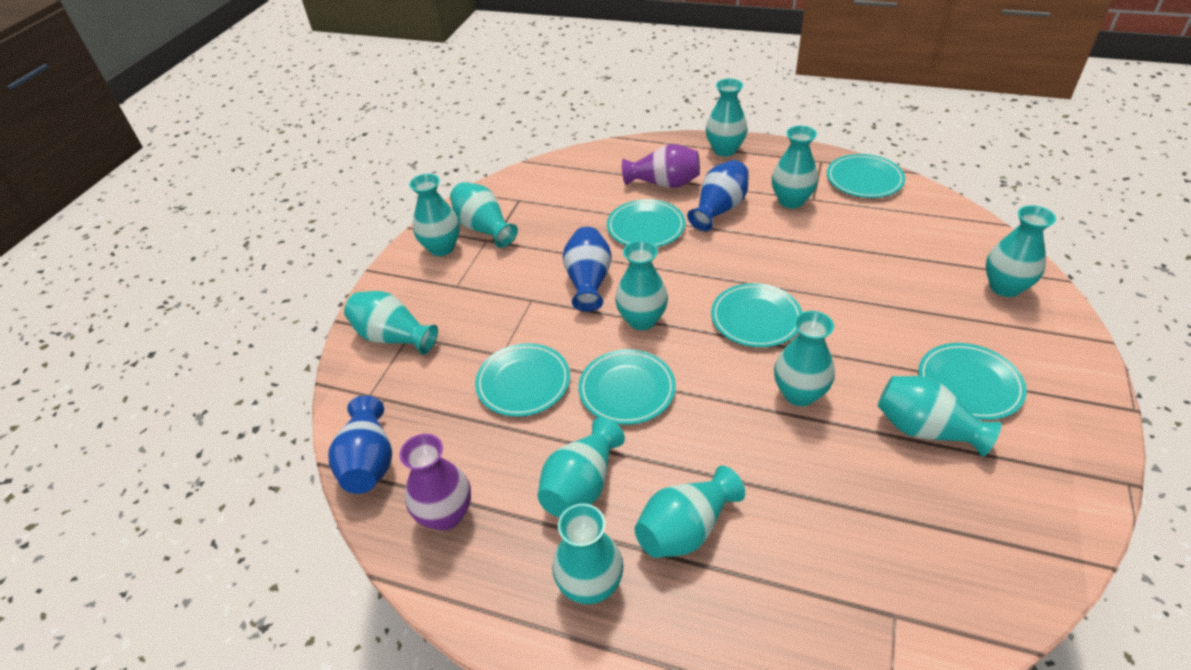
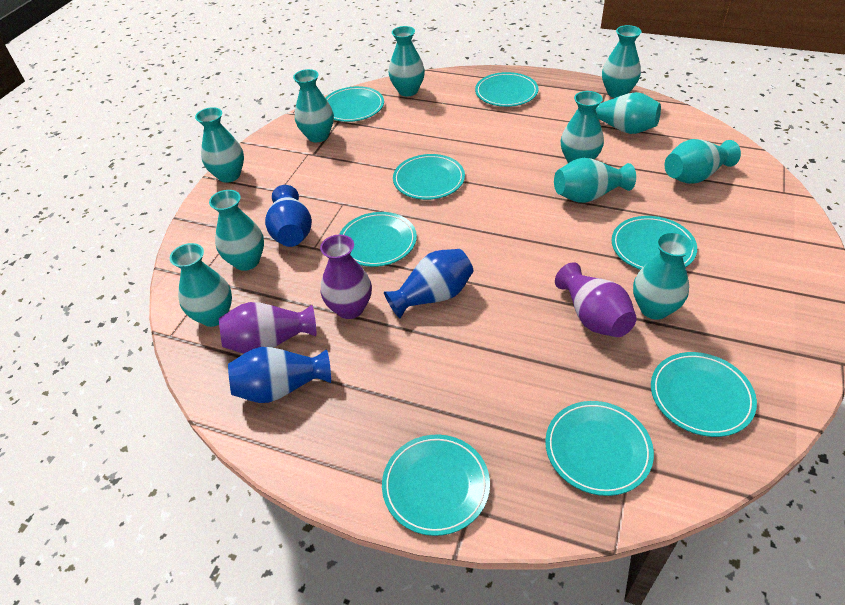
purple vase: [399,434,471,531] [622,144,700,188] = 2 -> [219,302,316,354] [320,234,372,319] [555,262,637,337] = 3
turquoise plate: [475,343,570,417] [578,349,676,425] [607,199,685,247] [711,283,802,347] [827,154,905,198] [918,343,1027,420] = 6 -> [326,86,384,122] [340,212,417,267] [382,434,490,536] [393,154,465,200] [475,72,539,107] [545,401,654,496] [611,216,697,270] [651,352,757,437] = 8
turquoise vase: [344,291,438,355] [409,174,460,256] [450,182,518,248] [538,417,625,517] [552,503,624,605] [615,241,668,330] [635,466,745,558] [706,79,748,157] [772,126,818,209] [774,311,835,406] [878,376,1001,457] [986,205,1056,297] = 12 -> [170,243,232,327] [195,107,244,183] [209,190,264,271] [293,69,334,142] [389,26,425,96] [554,158,636,203] [561,91,604,163] [596,92,661,134] [602,25,642,98] [633,232,693,320] [665,139,741,184] = 11

